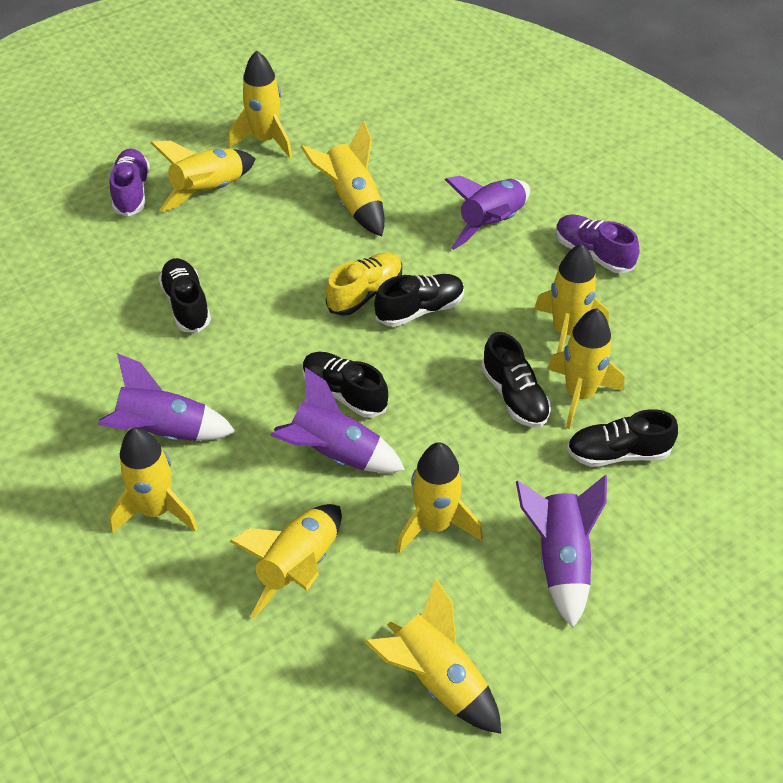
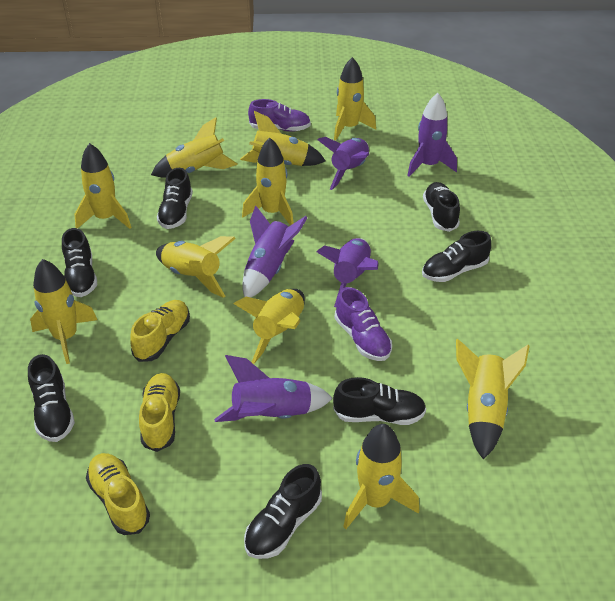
black shoe: [158,258,211,333] [303,352,388,418] [374,274,464,327] [481,332,551,427] [567,409,678,467] = 5 -> [28,354,75,442] [62,228,97,297] [157,168,193,229] [244,464,322,559] [333,377,426,425] [422,231,491,282] [423,182,460,232] = 7
purple rocket: [98,353,236,441] [270,367,405,473] [445,176,530,250] [516,475,607,628] = 4 -> [214,355,332,422] [242,205,308,297] [316,238,379,307] [317,137,370,190] [407,93,457,177] = 5
yellow rocket: [109,427,198,533] [151,141,255,213] [229,50,292,158] [229,504,342,618] [300,120,385,236] [365,578,501,734] [397,442,483,554] [534,244,609,353] [547,308,625,429] = 9 -> [30,259,97,364] [74,143,132,229] [151,117,238,177] [156,236,236,298] [233,289,305,364] [240,111,325,166] [242,138,294,226] [334,57,376,141] [343,424,419,529] [456,339,529,460] = 10
yellow shoe: [326,252,402,316] = 1 -> [86,453,150,535] [130,300,190,362] [139,373,180,452] = 3

